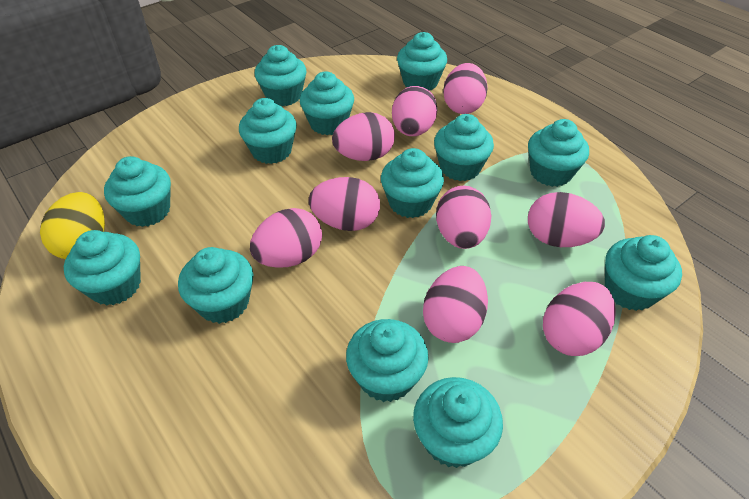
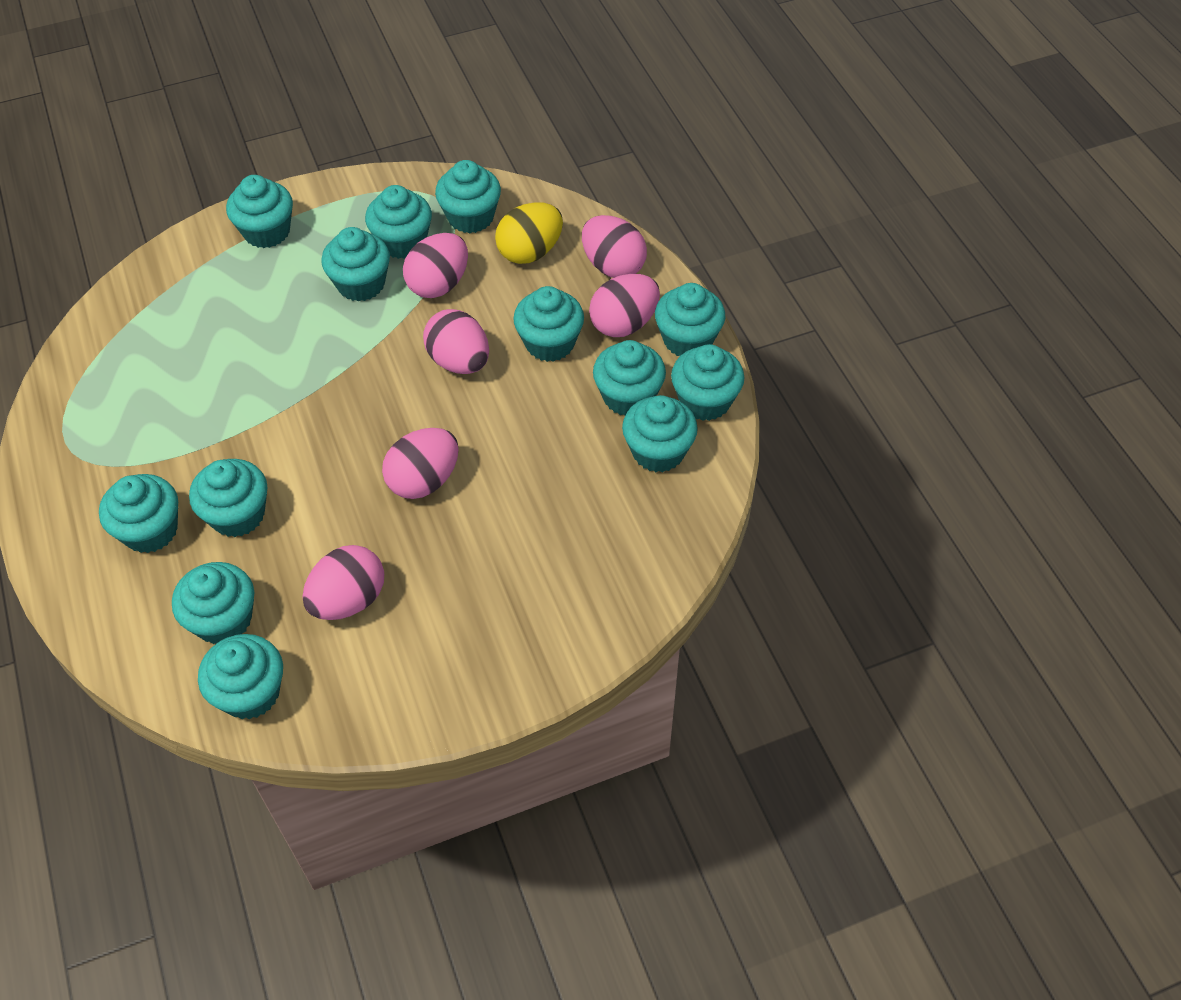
pink egg: [250,208,322,268] [309,177,380,231] [332,112,395,161] [392,86,438,136] [423,266,488,343] [436,186,491,249] [443,63,488,114] [528,192,605,247] [543,282,616,356] = 9 -> [302,545,384,620] [382,428,459,499] [403,233,468,298] [423,309,489,374] [582,215,647,278] [589,274,660,337] = 6

